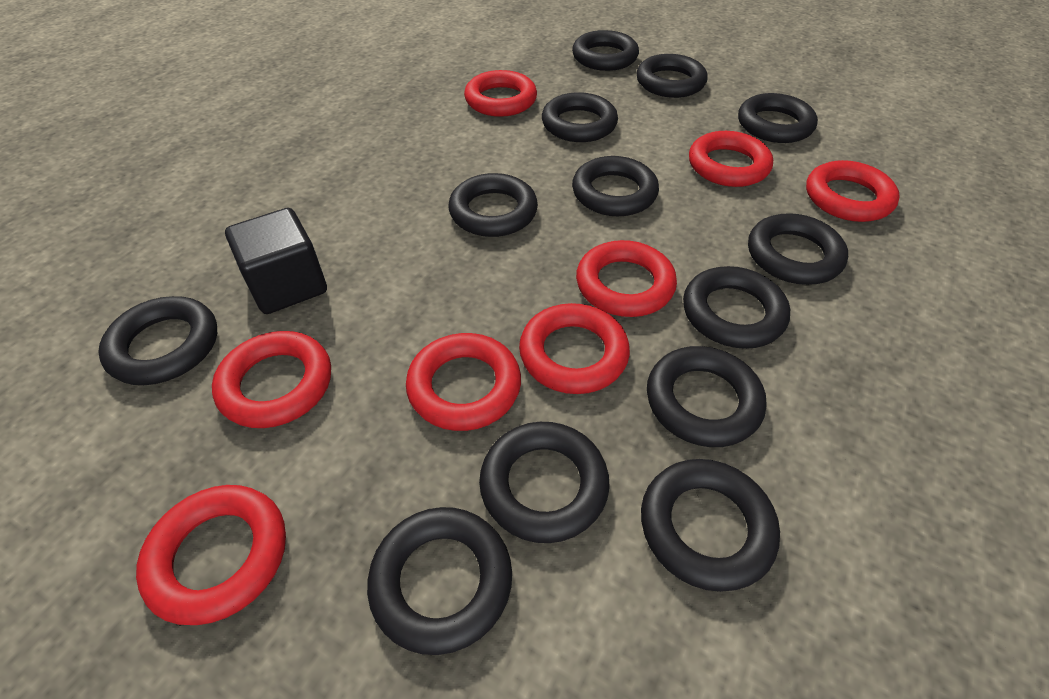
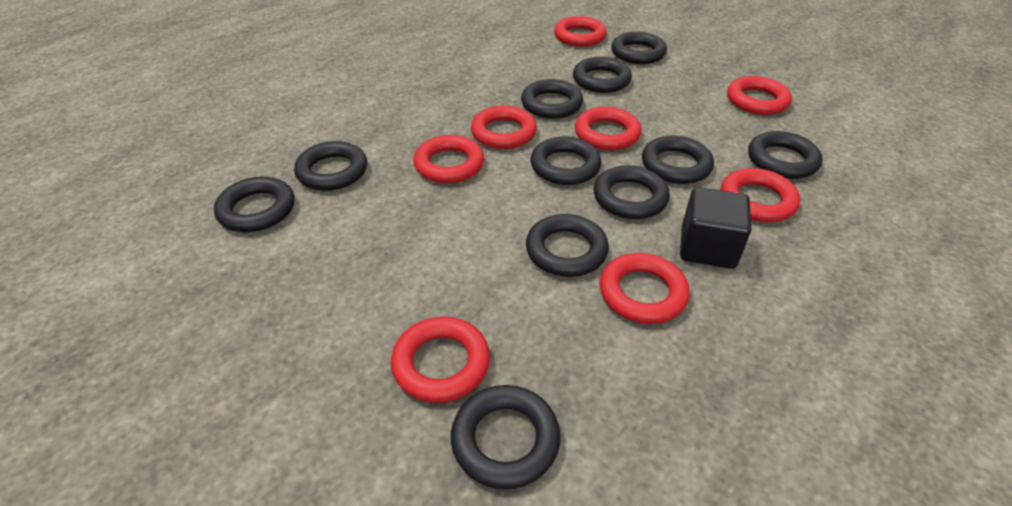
black ring: [98,296,217,385] [367,507,512,655] [448,173,538,237] [479,422,610,543] [542,92,618,142] [572,30,639,71] [572,156,659,216] [637,54,708,98] [641,459,780,592] [647,346,767,447] [683,266,790,349] [738,93,818,143] [748,213,848,285] = 13 -> [214,177,295,232] [294,141,367,191] [451,385,561,489] [521,79,583,119] [526,214,609,277] [530,136,602,185] [573,57,632,93] [594,165,670,219] [611,32,667,64] [642,135,714,184] [748,131,822,179] = 11

